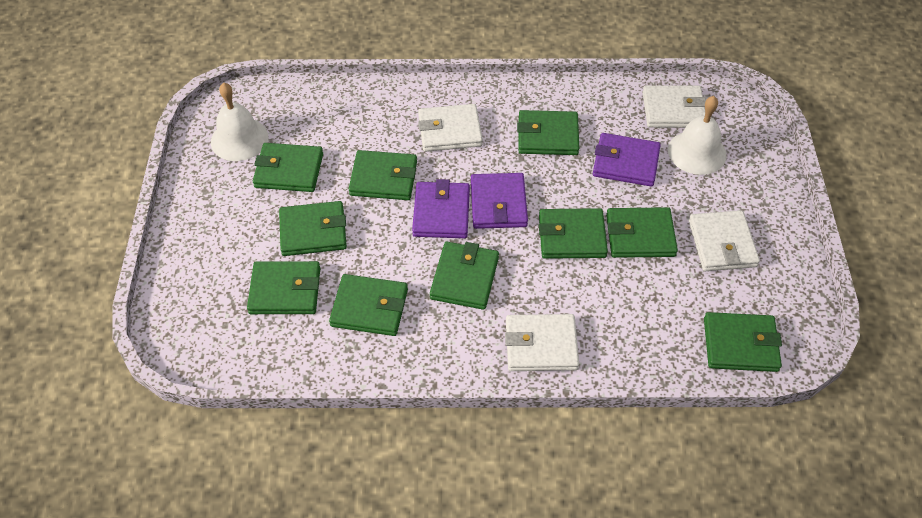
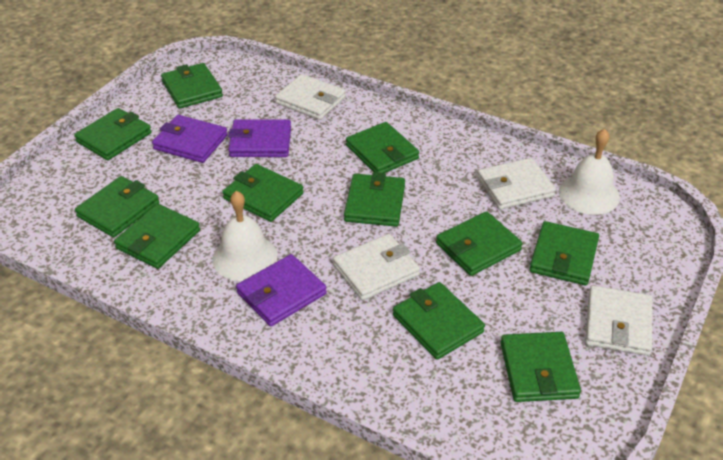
green wallet: [247,261,320,314] [253,143,323,192] [279,201,347,256] [329,274,408,336] [349,150,417,200] [430,242,499,310] [517,110,579,155] [539,208,608,259] [606,207,678,258] [704,312,782,372] = 10 -> [74,108,152,160] [75,176,159,237] [114,204,200,269] [161,63,223,109] [222,164,304,222] [344,172,405,227] [346,122,419,173] [393,282,485,360] [436,211,523,276] [501,332,581,402] [529,221,599,285] = 11

